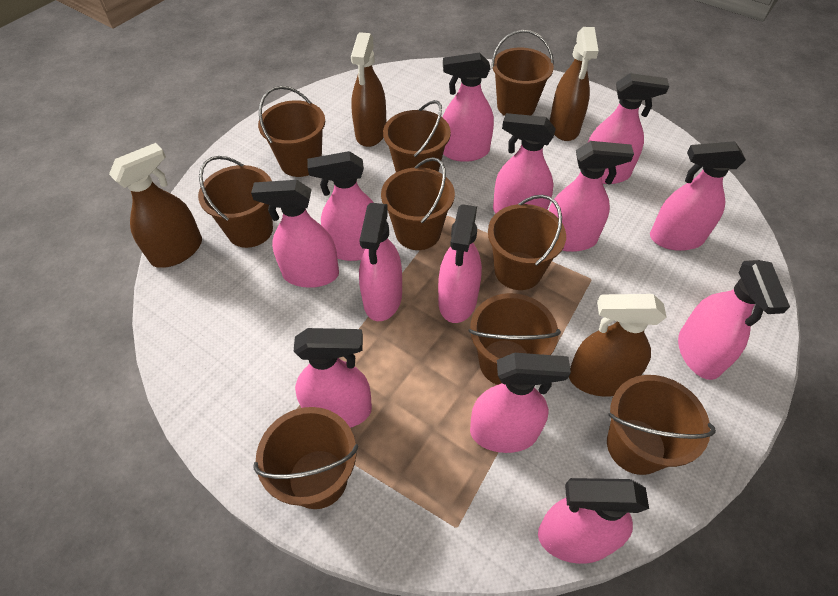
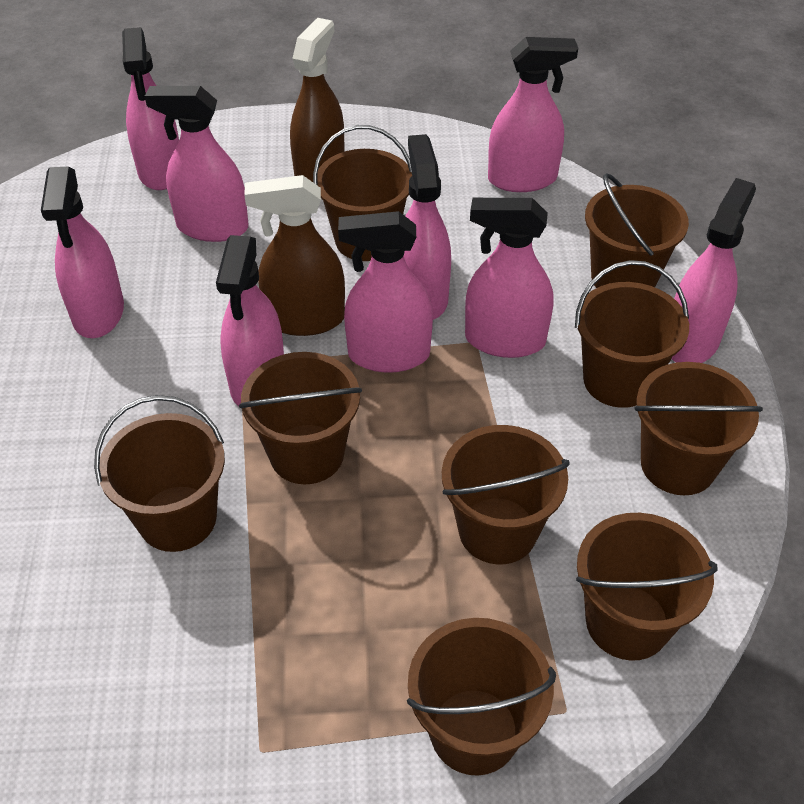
brown spray bottle: [109,143,202,268] [351,32,386,147] [550,27,599,141] [569,294,667,397] = 4 -> [244,175,345,336] [290,18,344,182] = 2
pink spray bottle: [251,180,339,288] [293,328,372,428] [307,151,374,261] [359,203,402,321] [438,204,482,323] [443,52,494,162] [470,353,571,453] [493,113,556,213] [538,478,649,564] [548,141,634,252] [588,73,669,184] [650,141,746,251] [678,260,790,380] = 13 -> [41,167,124,338] [122,27,179,190] [145,86,249,242] [216,235,284,406] [338,211,433,373] [404,134,451,320] [465,198,553,358] [488,37,578,192] [672,178,756,363] = 9

